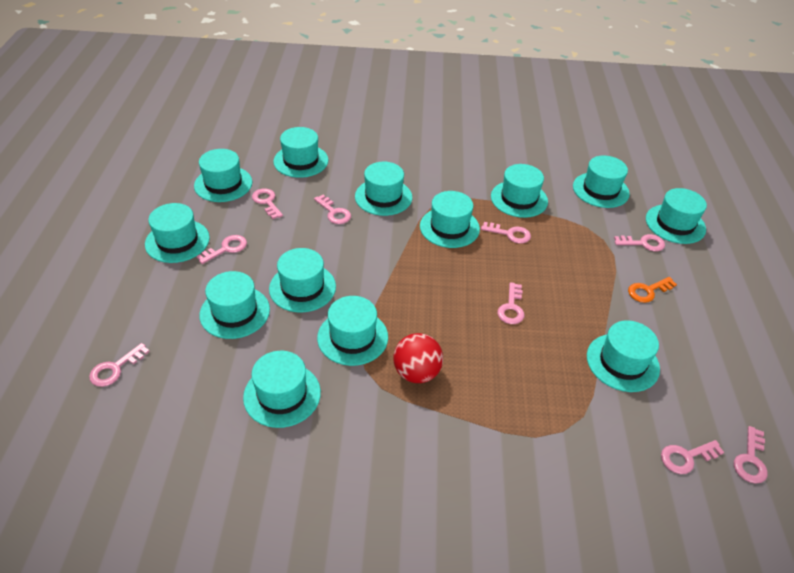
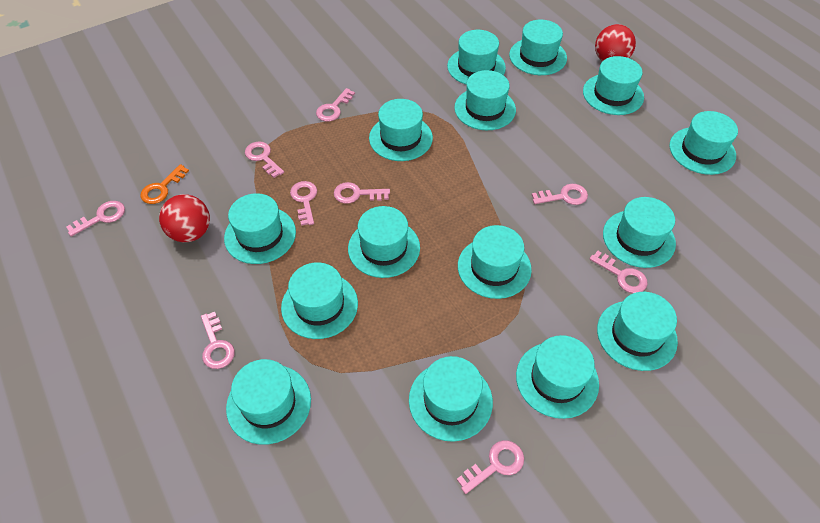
red ball: [394,333,443,383] = 1 -> [159,194,210,242] [595,24,636,62] = 2
turquoise hat: [145,203,210,263] [194,149,252,202] [199,271,270,339] [243,351,321,428] [269,248,336,313] [273,127,328,178] [317,296,388,366] [355,162,412,216] [420,191,480,248] [491,164,548,218] [573,156,630,208] [587,320,660,392] [646,188,707,244] = 13 -> [224,193,296,264] [226,359,311,445] [281,262,358,339] [348,206,420,278] [369,99,433,161] [409,356,493,442] [447,30,506,85] [454,70,516,130] [458,225,532,299] [509,20,567,75] [516,335,599,419] [583,56,644,115] [597,292,678,371] [603,197,676,268] [669,111,738,175] = 15

